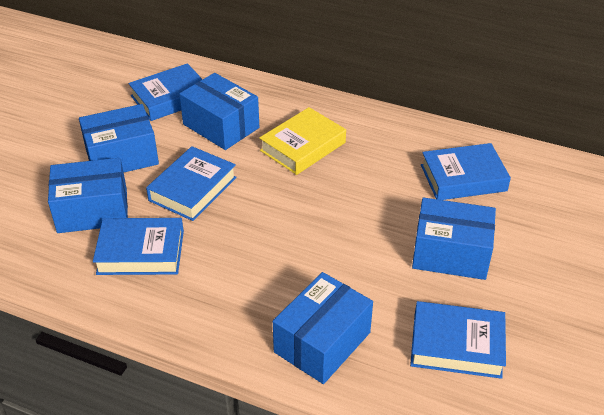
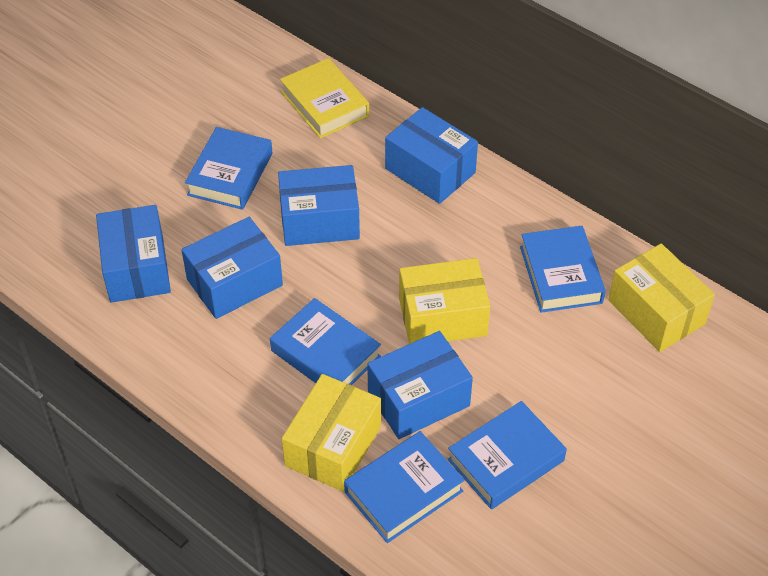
yellow box: none = 0 -> [282,374,381,491] [399,258,490,344] [608,243,715,352] = 3

